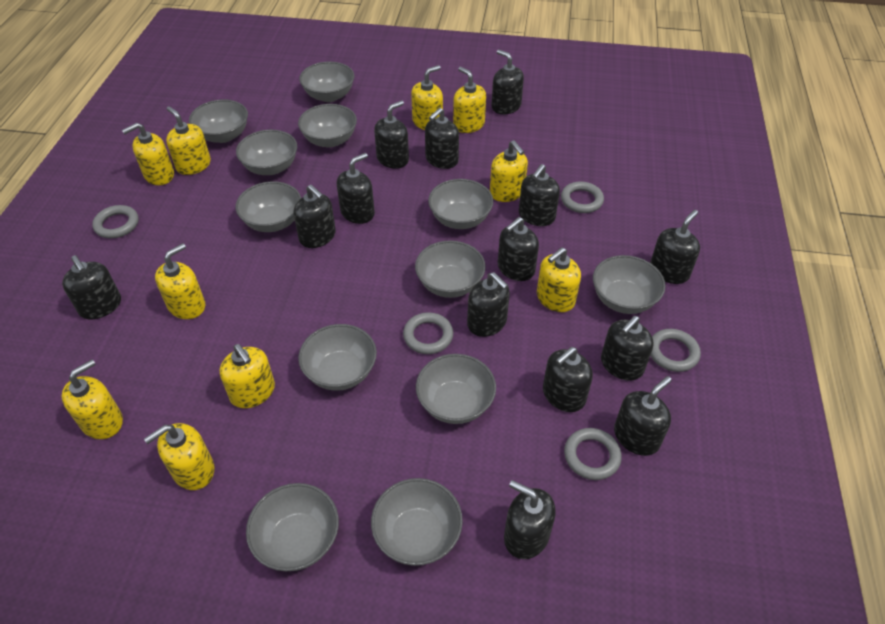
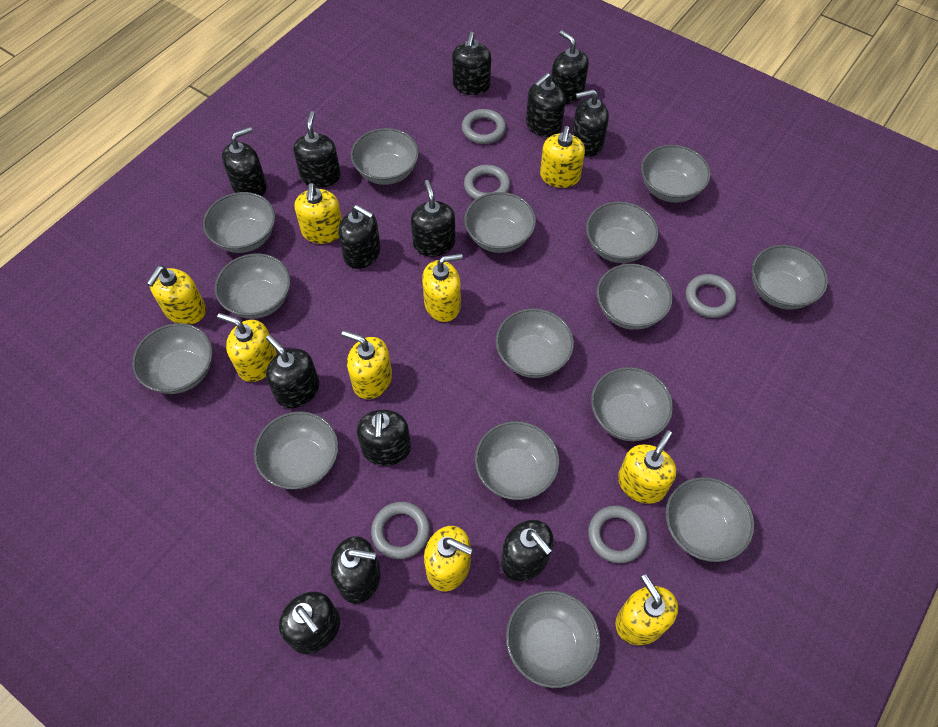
black soap dispenser: [62,255,121,319] [294,185,336,248] [337,153,375,224] [374,100,409,169] [425,108,459,169] [467,272,510,337] [491,50,524,114] [498,217,539,281] [504,480,556,559] [519,164,560,226] [543,347,593,412] [601,316,653,381] [614,376,672,456] [650,210,700,284] = 14 -> [222,127,267,196] [266,335,319,408] [279,592,340,654] [294,111,341,188] [331,536,381,604] [338,205,381,269] [357,410,411,466] [411,180,456,257] [452,32,491,95] [501,520,554,581] [526,73,565,137] [551,30,589,104] [572,89,609,157] = 13
grey bowl: [189,100,248,143] [236,130,297,175] [236,181,301,232] [246,483,339,571] [298,104,357,148] [298,324,377,391] [299,61,354,102] [371,478,463,566] [415,241,486,298] [416,354,496,424] [428,179,493,229] [593,255,665,314] = 12 -> [132,323,213,394] [203,192,275,253] [215,253,291,319] [254,411,338,489] [351,128,419,185] [464,192,536,253] [475,421,559,500] [496,308,574,378] [506,591,600,688] [586,201,658,263] [591,367,673,441] [597,264,673,330] [641,145,711,203] [666,477,754,562] [752,245,828,309] = 15
yellow soap dispenser: [62,359,123,439] [122,123,174,185] [144,423,214,490] [155,243,205,319] [166,106,211,175] [220,344,275,408] [411,65,443,130] [453,67,486,133] [490,140,528,202] [537,247,581,312] = 10 -> [147,266,206,325] [217,313,277,382] [295,183,342,244] [341,330,392,399] [422,253,463,322] [424,526,473,591] [540,126,585,188] [615,574,678,645] [618,430,676,504] = 9

